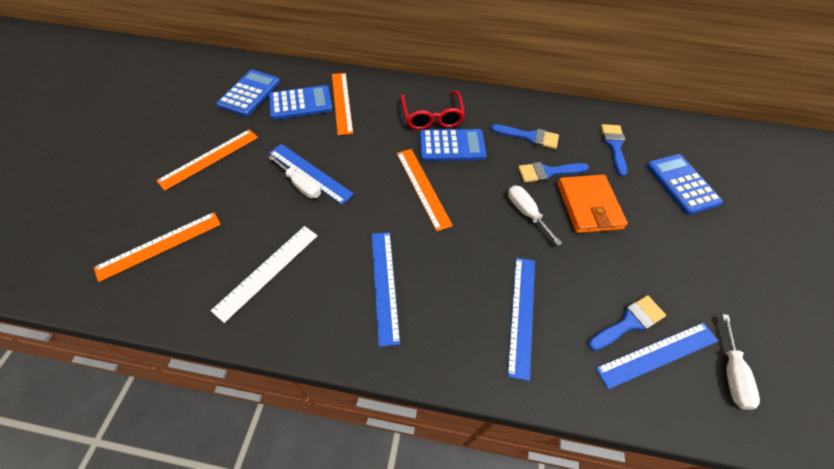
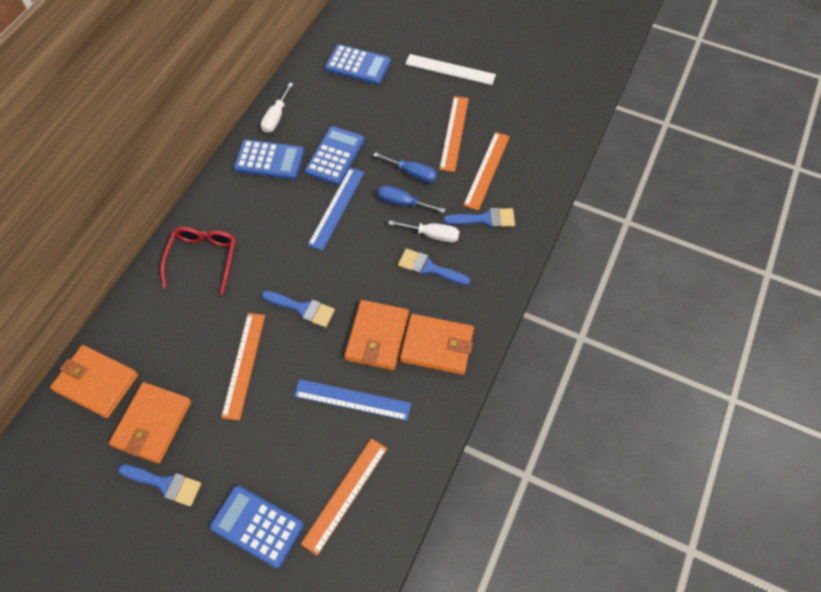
blue ruler: [269,144,354,205] [372,232,400,347] [507,258,535,381] [595,322,718,389] = 4 -> [294,379,411,421] [308,167,364,251] = 2
blue screwdriver: none = 0 -> [373,152,437,183] [378,185,446,213] = 2
orange wallet: [557,174,628,233] = 1 -> [50,345,138,418] [109,382,191,464] [344,300,409,370] [400,314,474,375] = 4
white screwdriver: [268,155,321,198] [508,186,562,245] [722,314,760,410] = 3 -> [261,83,293,133] [388,220,459,243] = 2

